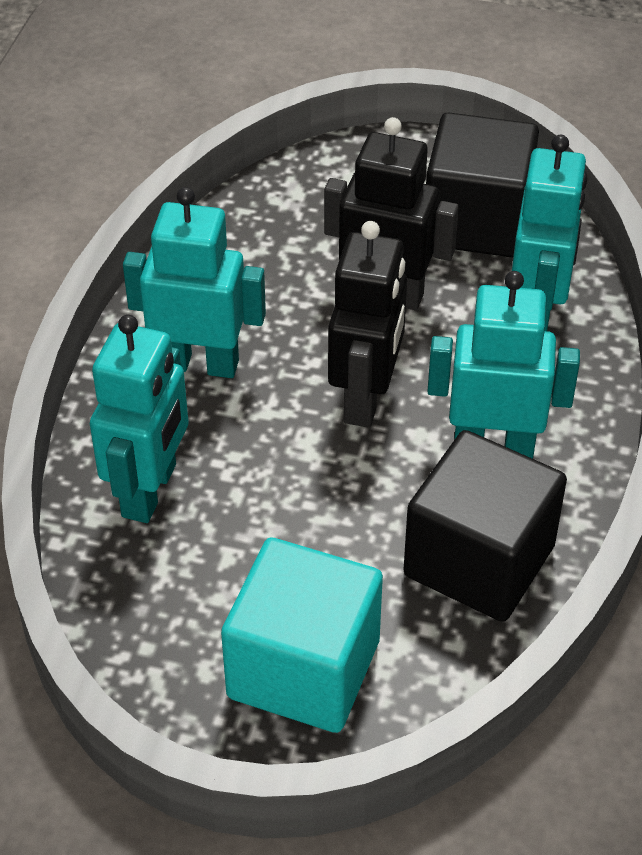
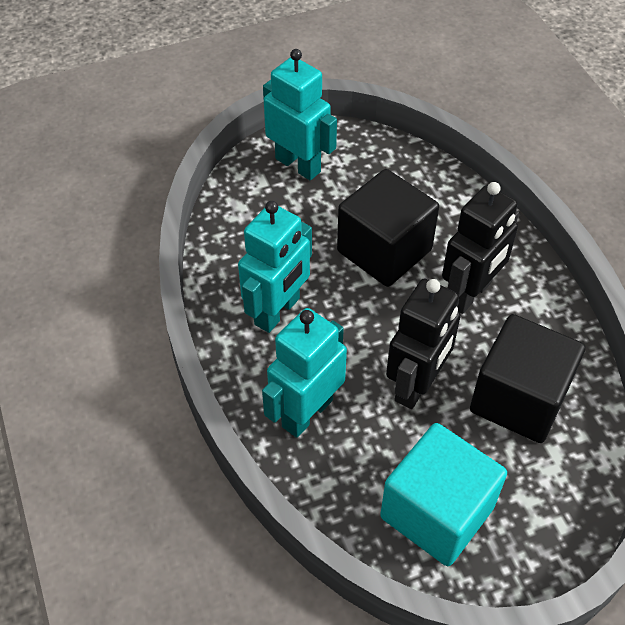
turquoise robot: [90,315,189,523] [123,187,266,378] [427,271,580,459] [512,135,587,331] = 4 -> [238,201,312,333] [262,308,347,438] [263,49,337,180] = 3

